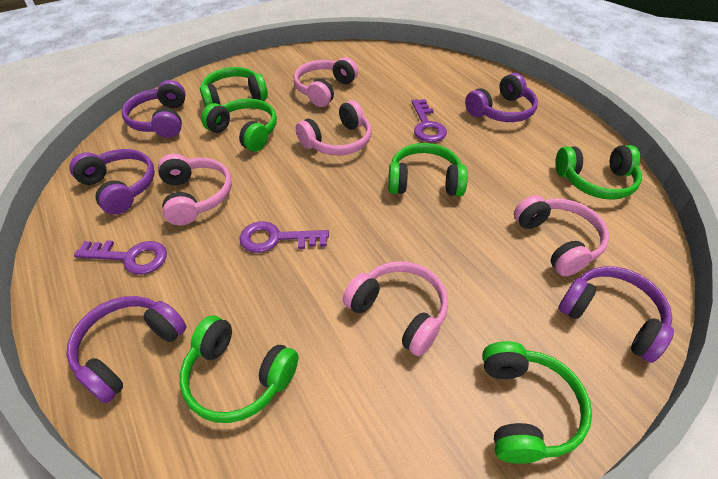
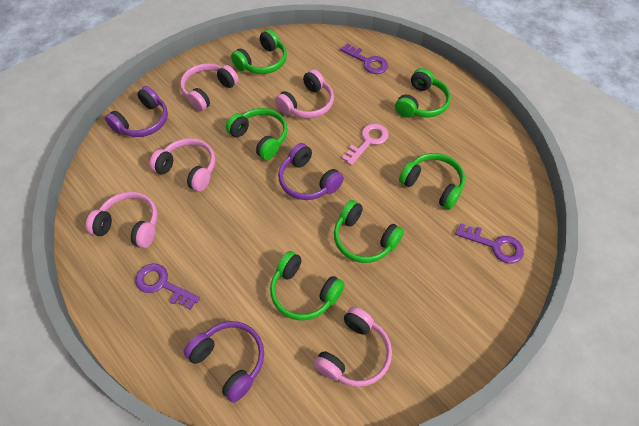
pink key: none = 0 -> [342,123,389,166] = 1
purple headphones: [66,296,187,403] [70,149,155,215] [122,80,186,138] [465,73,538,122] [559,266,674,363] = 5 -> [105,86,168,137] [184,321,264,403] [278,143,344,200] = 3

